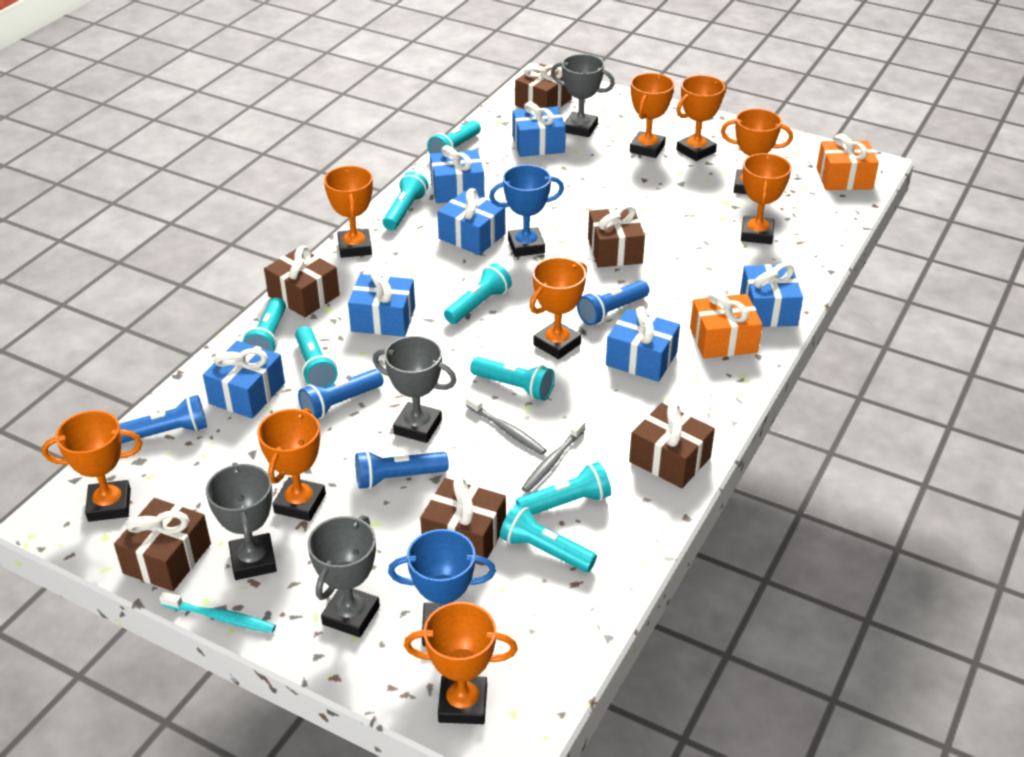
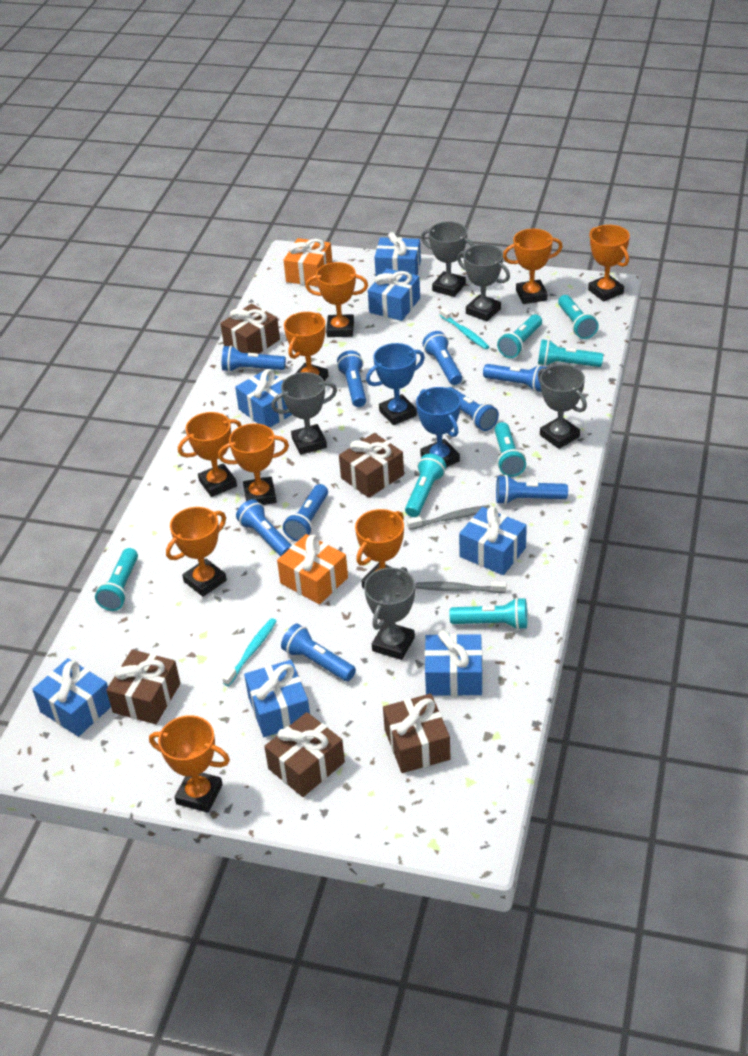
blue flashlight: [119,395,207,443] [298,369,383,419] [355,451,449,489] [577,280,649,326] = 4 -> [222,346,286,372] [236,499,292,557] [281,624,356,681] [283,484,328,541] [337,350,366,407] [422,331,462,385] [448,387,499,431] [483,364,548,392] [496,475,568,504] = 9
brown gift: [114,498,211,591] [264,245,340,317] [420,477,506,566] [515,64,572,109] [588,205,645,267] [629,403,715,488] = 6 -> [106,649,180,724] [220,304,280,354] [264,712,345,797] [339,433,404,498] [383,694,450,773] = 5
grey trophy: [206,462,277,580] [307,515,380,637] [373,336,457,443] [551,54,615,137] = 4 -> [271,372,337,455] [364,567,415,660] [421,221,475,297] [457,244,510,321] [538,364,587,449] = 5
turquoise flashlight: [242,297,286,352] [295,326,337,388] [383,171,428,230] [427,120,481,154] [444,263,512,324] [470,357,555,401] [500,504,597,572] [516,462,611,515] = 8 -> [95,548,138,611] [405,454,446,517] [450,597,527,630] [495,422,526,477] [497,314,542,358] [538,339,603,367] [558,295,599,339] = 7
turquoise toothbrush: [159,592,276,633] = 1 -> [222,618,277,686] [440,308,489,350] = 2

